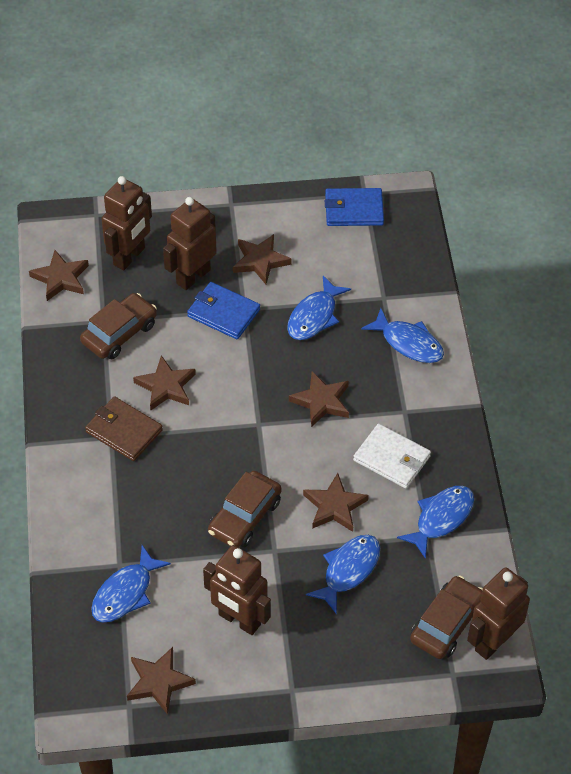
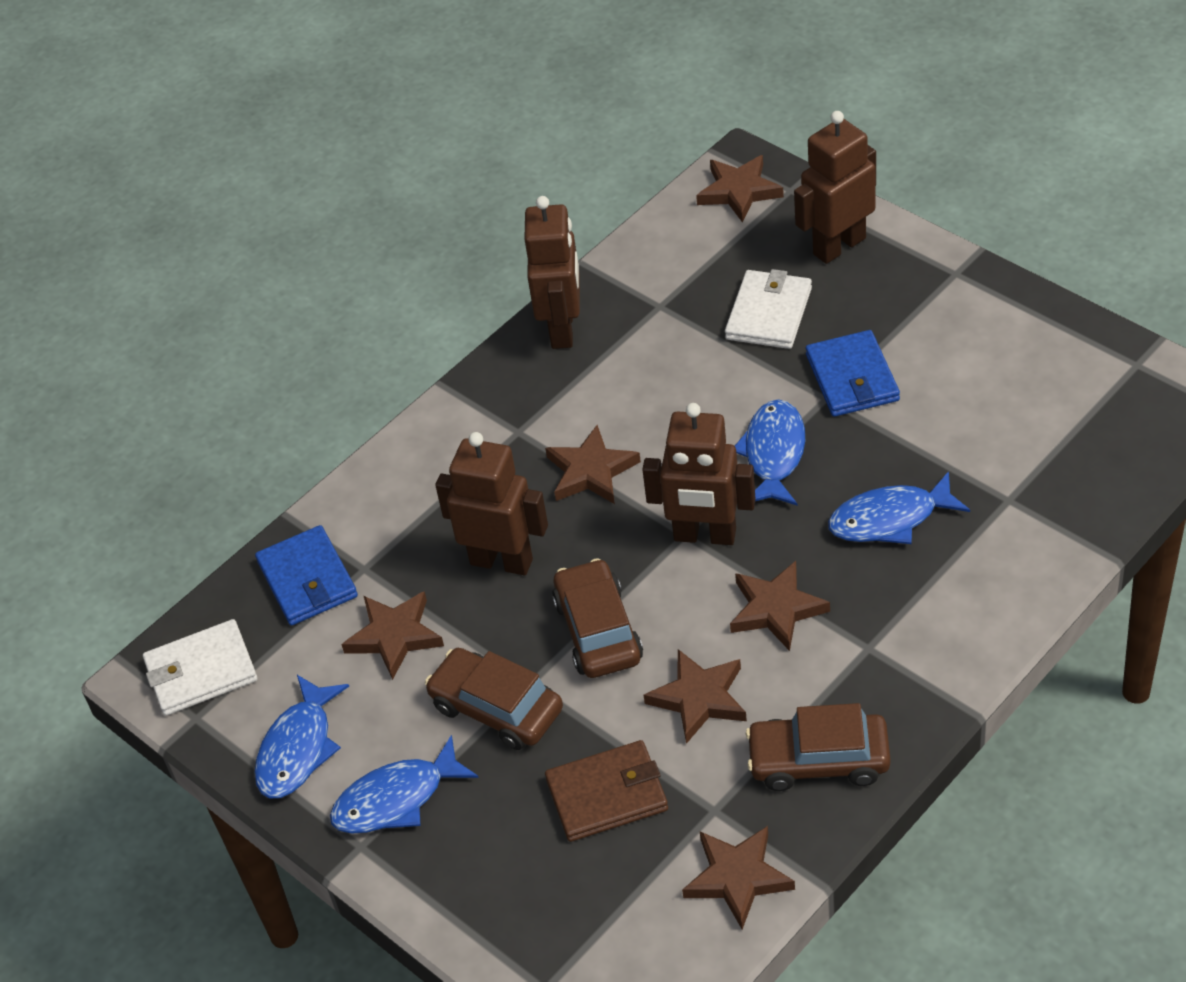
blue fish: [91,545,171,623] [287,276,351,340] [306,535,380,614] [361,308,444,363] [397,486,474,559] = 5 -> [254,675,349,799] [330,735,479,833] [735,399,805,505] [828,471,970,544] = 4
white wallet: [353,424,431,489] = 1 -> [143,619,258,716] [725,269,812,349] = 2

